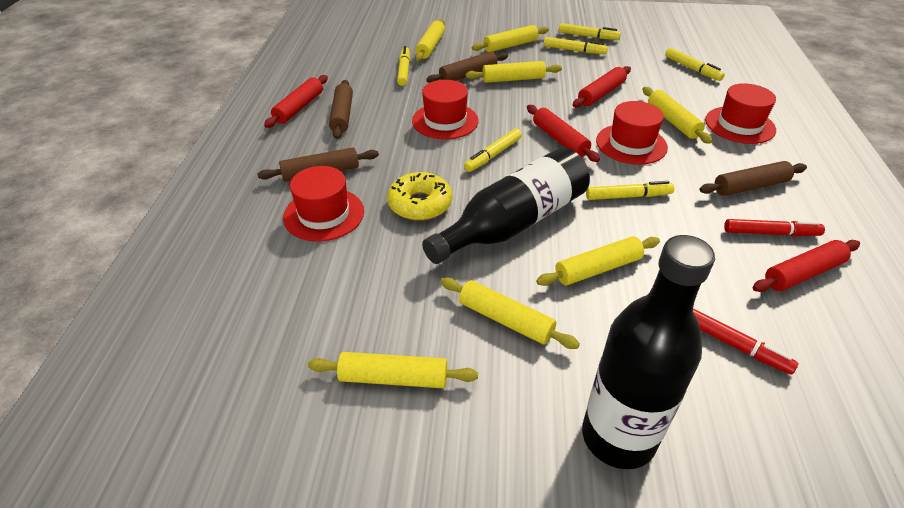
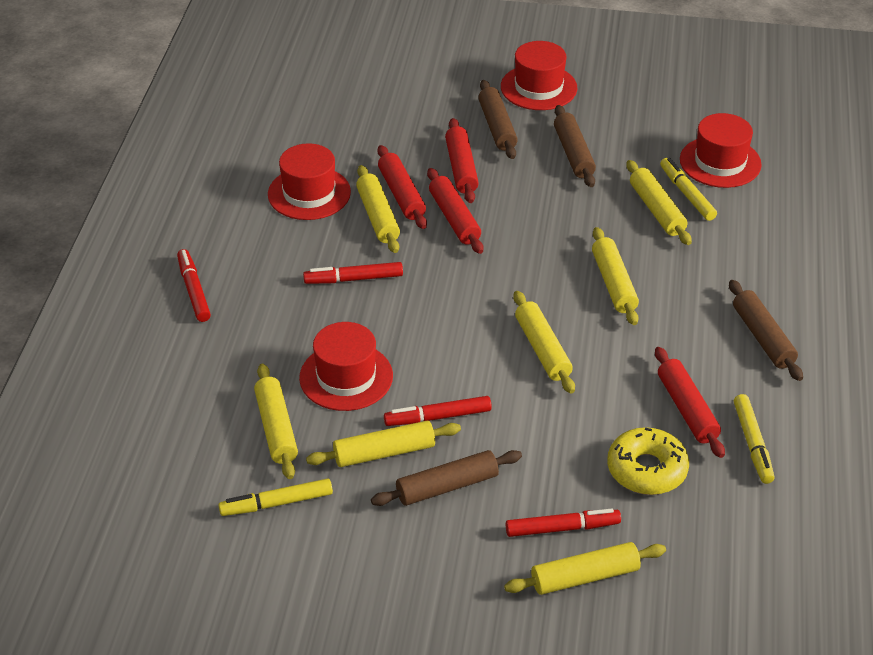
black bottle: [422,147,590,264] [582,235,715,469] = 2 -> none = 0
red marker: [693,309,798,375] [724,219,825,236] = 2 -> [177,249,211,322] [303,262,403,284] [384,396,492,426] [506,509,621,537] = 4
yellow marker: [397,46,410,86] [464,129,522,172] [544,37,608,54] [559,23,621,40] [586,181,674,200] [665,48,725,81] = 6 -> [219,478,333,516] [660,158,717,221] [734,394,775,484] = 3

